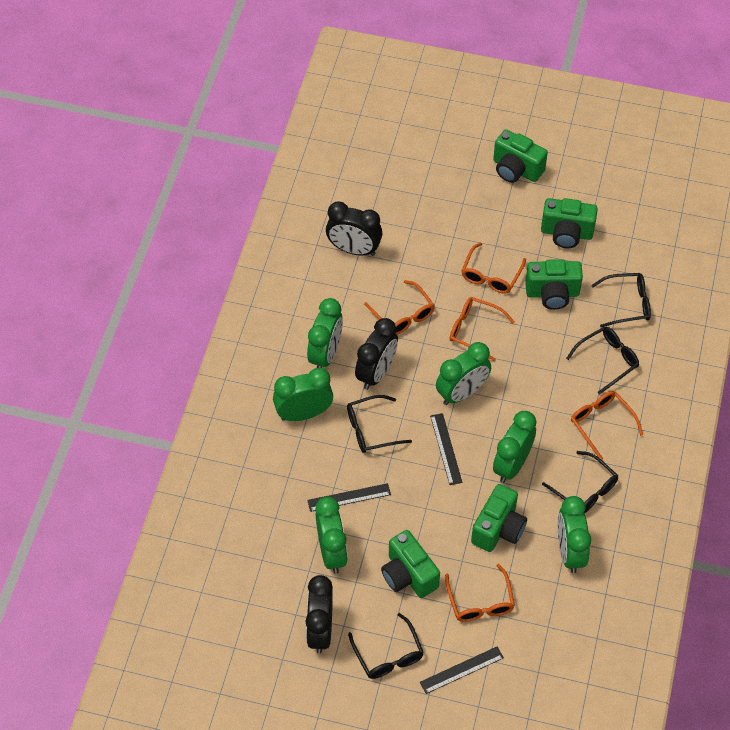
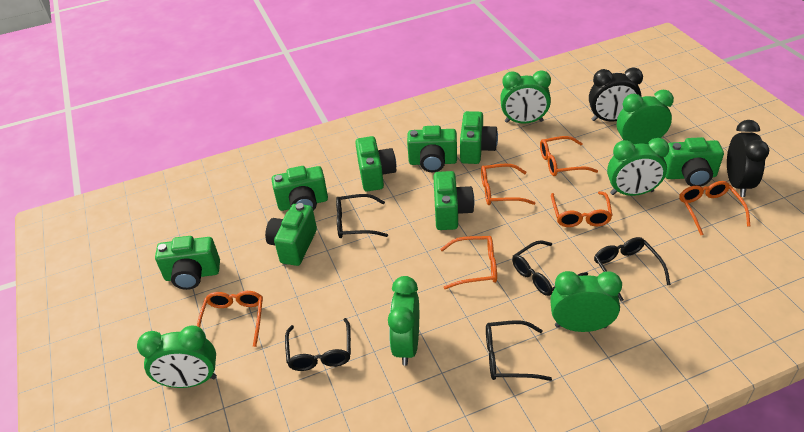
black clock: [306,575,333,653] [326,201,382,256] [355,318,398,390] = 3 -> [589,67,643,121] [727,120,769,197] = 2
black ruler: [307,483,391,512] [420,646,504,694] [430,413,462,485] = 3 -> none = 0
green camera: [381,530,440,598] [471,484,527,552] [493,130,548,183] [525,259,583,310] [541,198,598,248] = 5 -> [155,236,220,290] [265,203,317,266] [272,166,328,211] [355,136,396,192] [407,126,457,172] [433,171,475,230] [460,111,498,164] [664,137,724,186] = 8
orange glasses: [364,280,435,335] [445,564,515,622] [449,297,514,361] [461,242,526,294] [571,391,643,460] = 5 -> [197,291,263,347] [440,236,497,289] [481,164,535,205] [540,136,598,176] [551,191,613,227] [679,181,750,235] = 6

